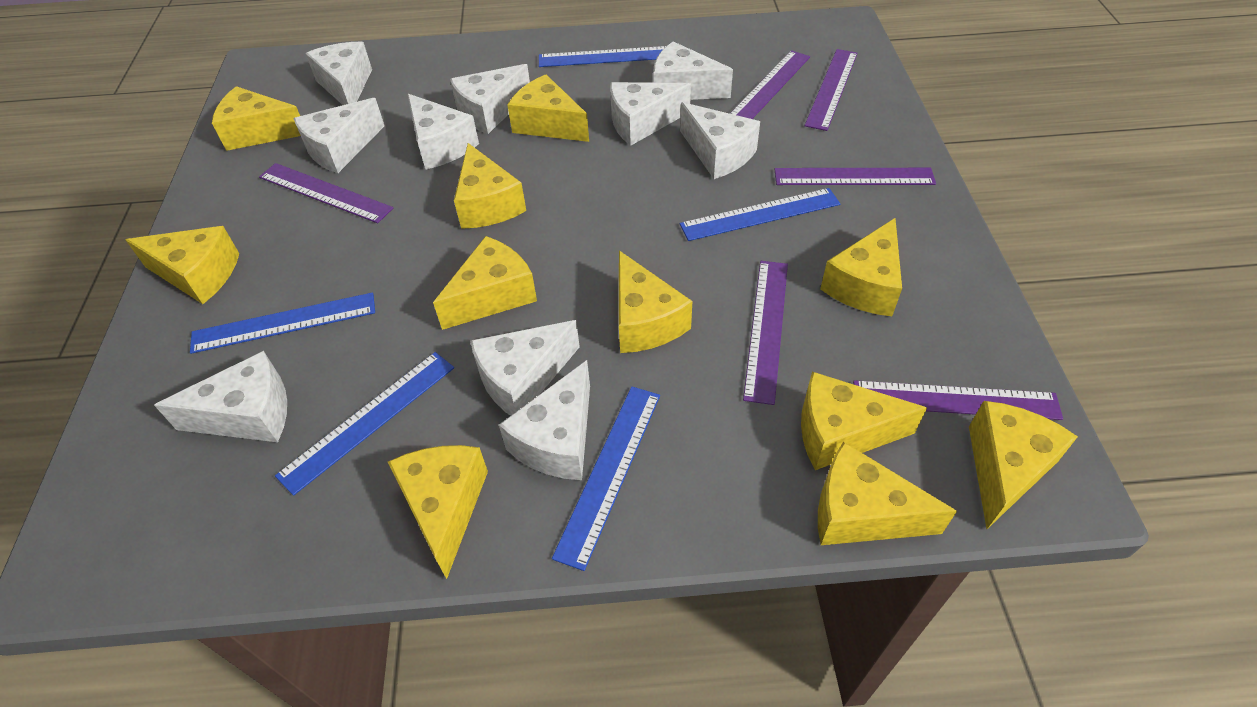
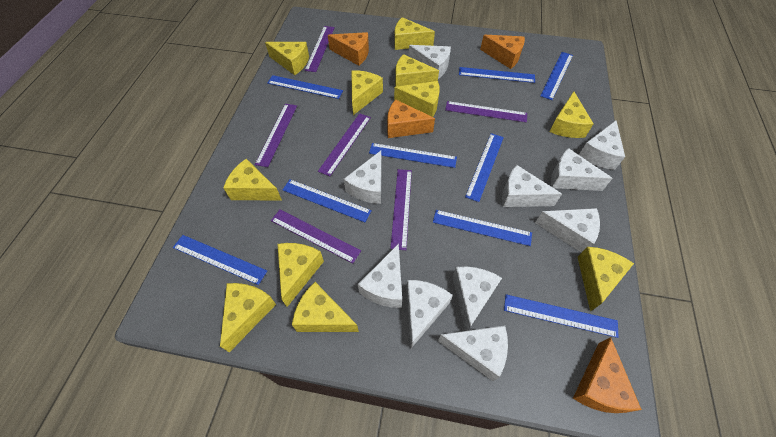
blue ruler: [190,292,375,354] [275,352,454,496] [539,46,666,67] [552,387,660,571] [680,188,840,241] = 5 -> [173,235,267,285] [267,75,343,99] [282,179,372,222] [369,143,457,168] [433,210,532,246] [459,67,535,83] [465,133,504,202] [504,294,619,338] [540,52,573,100] = 9
orange cheese: none = 0 -> [328,32,369,66] [387,99,435,138] [480,35,525,69] [573,337,642,413] = 4

